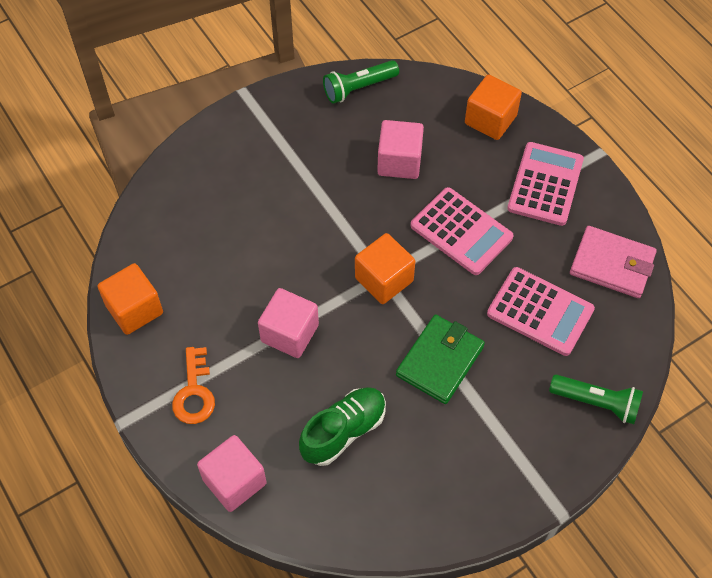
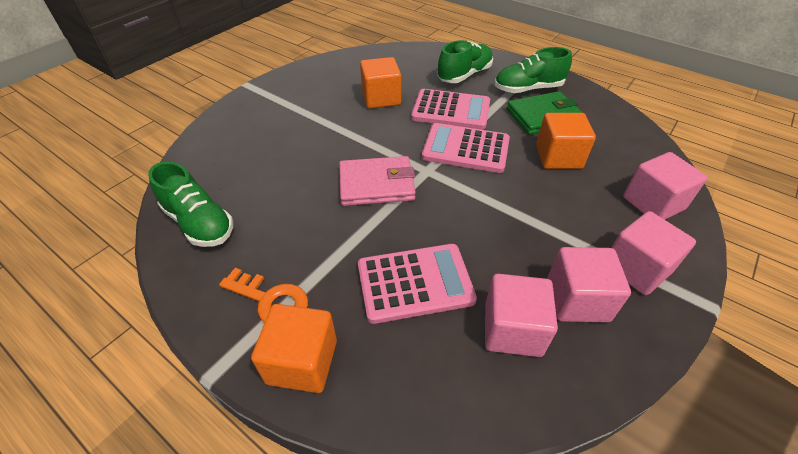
green flashlight: [323,60,399,104] [549,374,643,424] = 2 -> none = 0
green shoe: [299,387,386,466] = 1 -> [148,161,233,247] [437,40,493,83] [495,47,572,93] = 3
pink cube: [197,435,267,512] [258,288,319,358] [377,120,424,179] = 3 -> [485,274,558,357] [547,247,631,322] [611,211,696,295] [623,152,707,220] = 4

